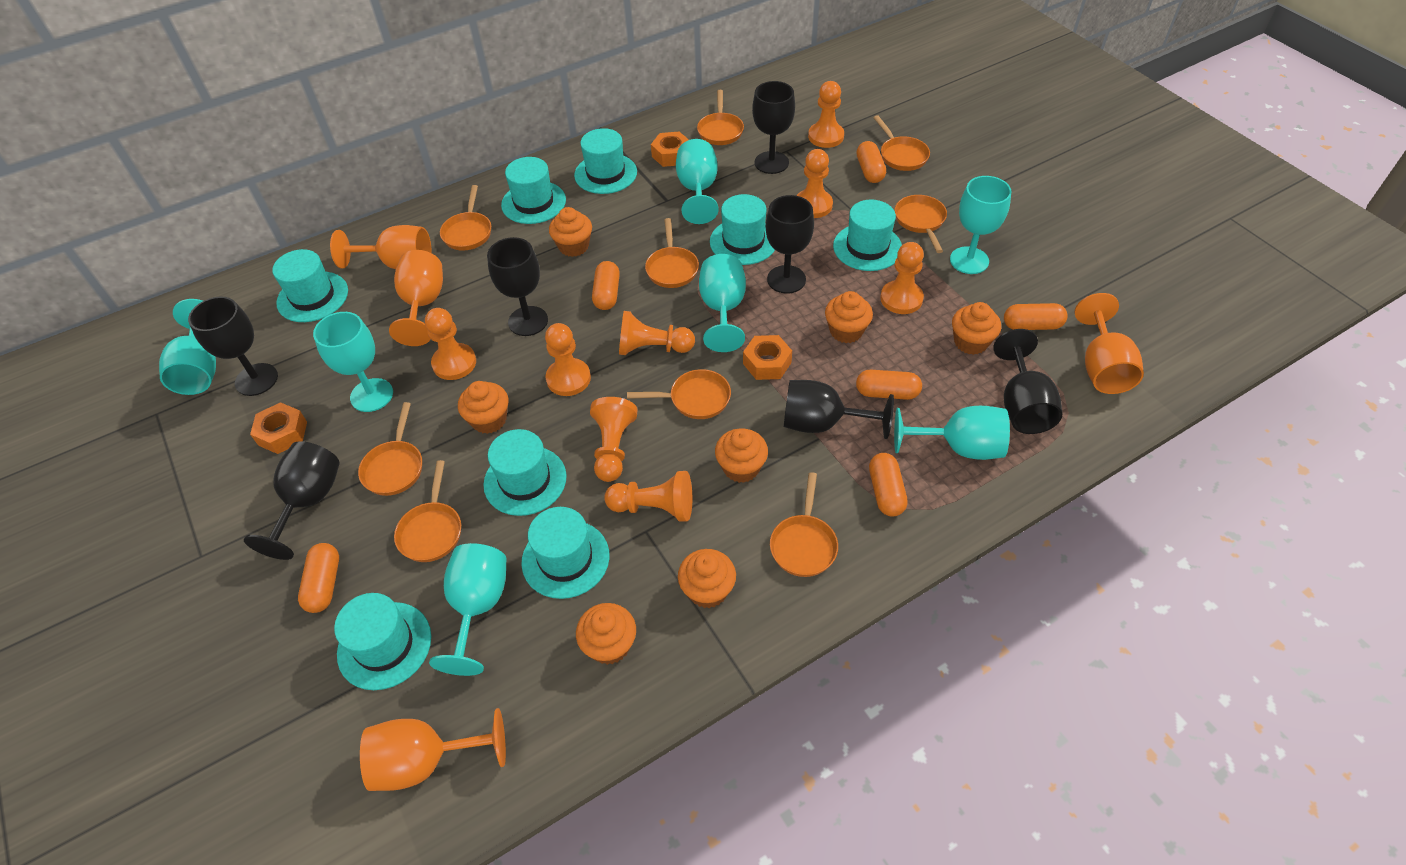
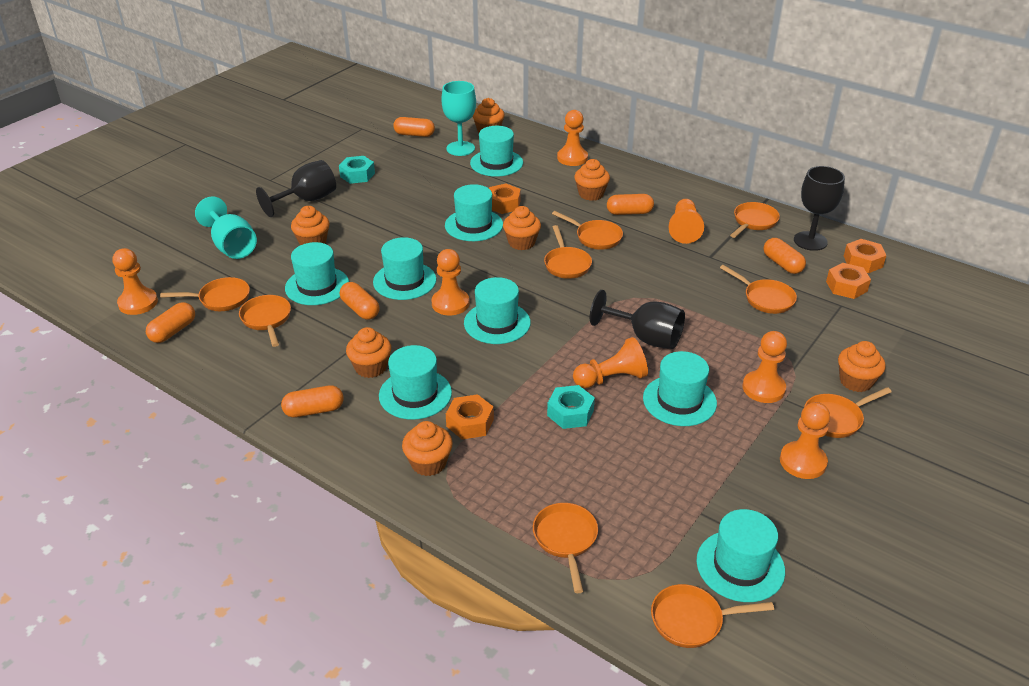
black goblet: [188,296,278,396] [244,441,340,560] [487,237,548,336] [752,81,795,174] [766,195,814,294] [784,380,894,439] [993,329,1062,434] = 7 -> [256,160,336,217] [590,290,685,349] [794,166,845,251] = 3
orange goblet: [330,225,432,269] [360,708,506,791] [389,250,443,346] [1075,293,1144,394] = 4 -> none = 0
orange nut: [250,402,307,454] [651,132,689,167] [743,335,792,380] = 3 -> [446,394,494,439] [489,184,521,214] [826,263,871,299] [844,239,887,273] = 4
orange pawn: [425,308,476,380] [545,323,591,396] [590,397,637,482] [604,471,692,522] [619,311,695,355] [796,149,833,218] [808,81,844,148] [880,242,924,314] = 8 -> [112,248,158,315] [431,249,470,315] [557,110,588,166] [573,337,648,388] [669,199,704,244] [743,331,787,403] [780,402,830,479] = 7
turquoise goblet: [159,299,216,395] [313,312,393,412] [429,543,506,676] [676,139,718,224] [699,254,746,352] [894,406,1010,460] [950,176,1011,274] = 7 -> [195,196,257,259] [441,81,476,156] = 2
turquoise nut: none = 0 -> [339,156,375,184] [547,385,595,429] = 2

